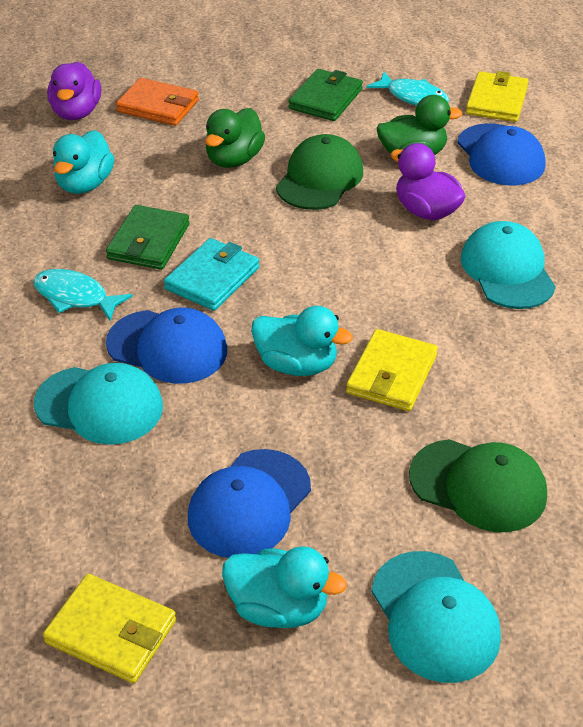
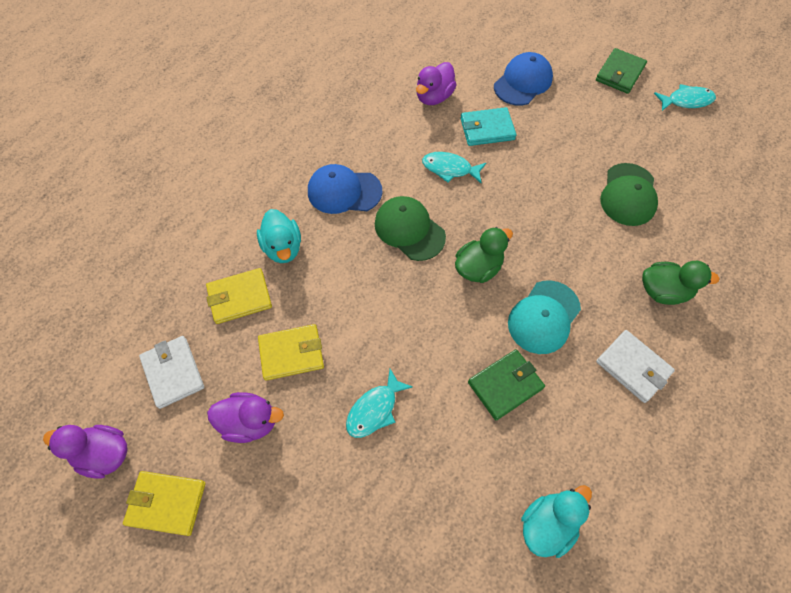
blue cap: [106,308,227,384] [188,449,311,558] [457,123,546,185] = 3 -> [308,164,383,214] [494,52,553,106] = 2
orange wallet: [116,78,199,126] = 1 -> none = 0
purple duck: [47,62,101,120] [391,143,466,220] = 2 -> [43,425,127,479] [207,392,284,443] [416,62,457,105] = 3
turquoise cap: [34,363,163,445] [371,551,501,683] [461,221,556,309] = 3 -> [508,280,581,354] = 1
turquoise duck: [53,130,114,194] [222,546,347,628] [251,306,353,376] = 3 -> [257,209,301,263] [522,485,592,558] = 2
turquoise fish: [33,269,133,321] [366,72,449,106] = 2 -> [346,369,413,438] [422,152,486,183] [654,84,716,111] = 3
white wallet: none = 0 -> [139,336,204,409] [596,330,675,403] = 2

